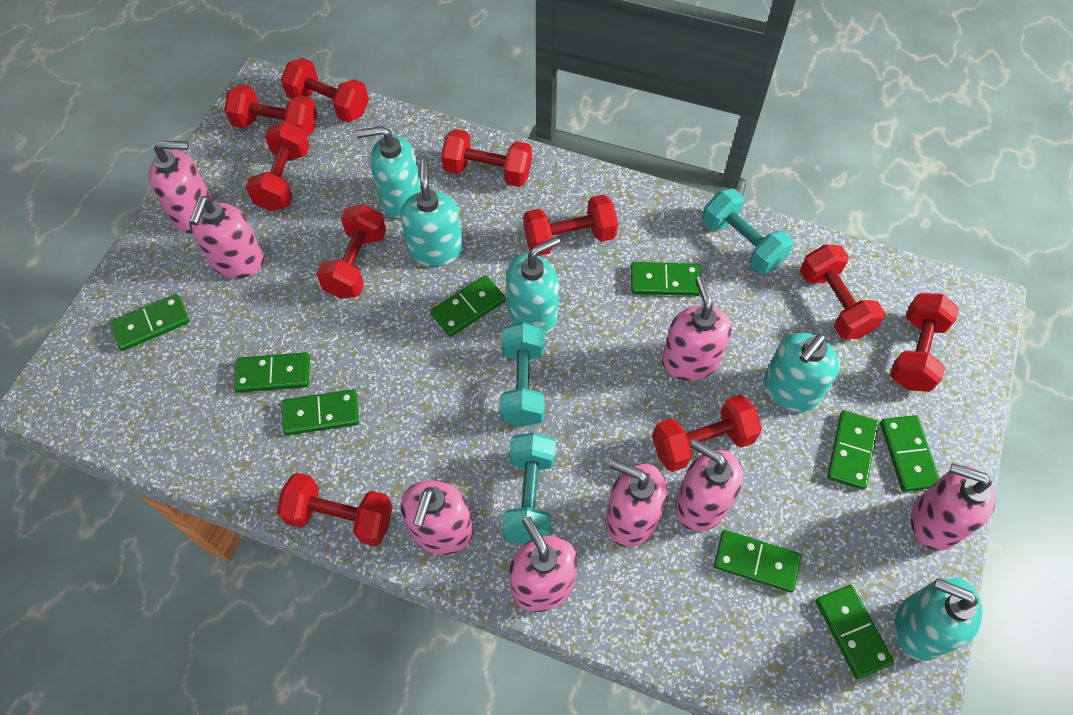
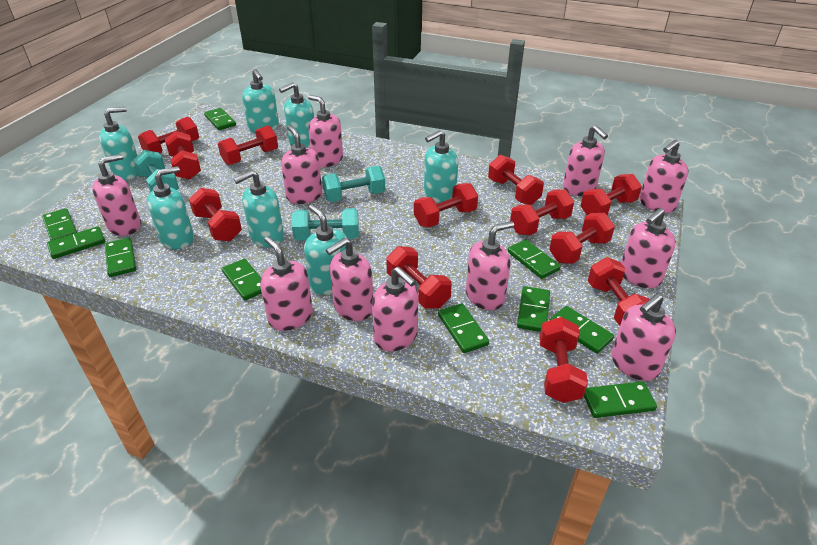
green domino: [110,294,190,351] [234,352,310,393] [282,389,359,435] [430,275,506,337] [631,262,701,296] [714,530,801,593] [816,585,894,679] [827,411,879,490] [880,415,939,492] = 9 -> [42,208,77,241] [47,226,105,259] [105,238,136,277] [204,108,236,130] [222,259,262,301] [438,303,489,353] [507,240,561,279] [517,286,550,332] [550,306,614,354] [584,381,657,418] = 10
pink soap dispenser: [149,141,214,233] [189,196,264,278] [401,480,473,555] [509,517,578,612] [606,459,668,547] [662,276,732,381] [675,439,743,531] [911,463,996,551] = 8 -> [92,154,141,236] [260,236,313,331] [281,125,322,204] [308,95,343,167] [326,238,373,321] [372,267,418,352] [466,221,514,310] [563,125,608,196] [611,293,676,381] [621,208,676,288] [639,140,689,213] = 11
red dumbbell: [224,84,317,136] [246,121,310,211] [277,473,393,546] [281,58,369,122] [316,204,386,299] [441,129,532,187] [523,194,618,256] [652,395,762,472] [800,244,885,339] [890,293,959,392] = 10 -> [138,117,199,153] [165,131,201,180] [189,188,242,241] [218,125,278,165] [386,246,452,309] [414,183,478,227] [488,155,544,205] [510,189,574,235] [539,317,588,403] [549,213,615,264] [581,174,642,215] [588,257,649,326] = 12
turquoise soap dispenser: [356,126,421,219] [400,160,463,266] [506,236,561,334] [764,333,840,412] [894,577,983,661] = 5 -> [99,107,139,180] [147,166,194,249] [234,170,284,247] [242,69,279,133] [279,82,314,148] [304,204,347,295] [424,130,458,203] = 7

